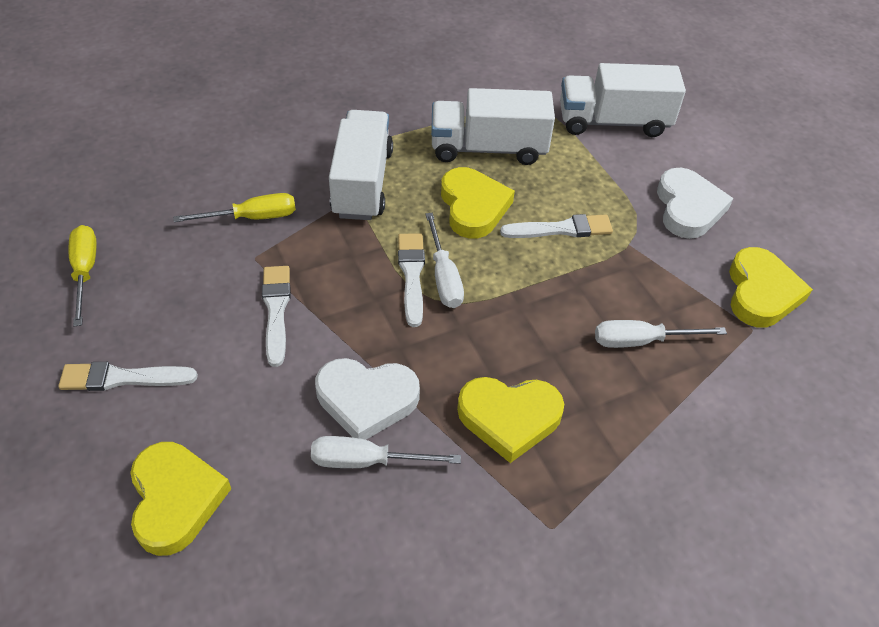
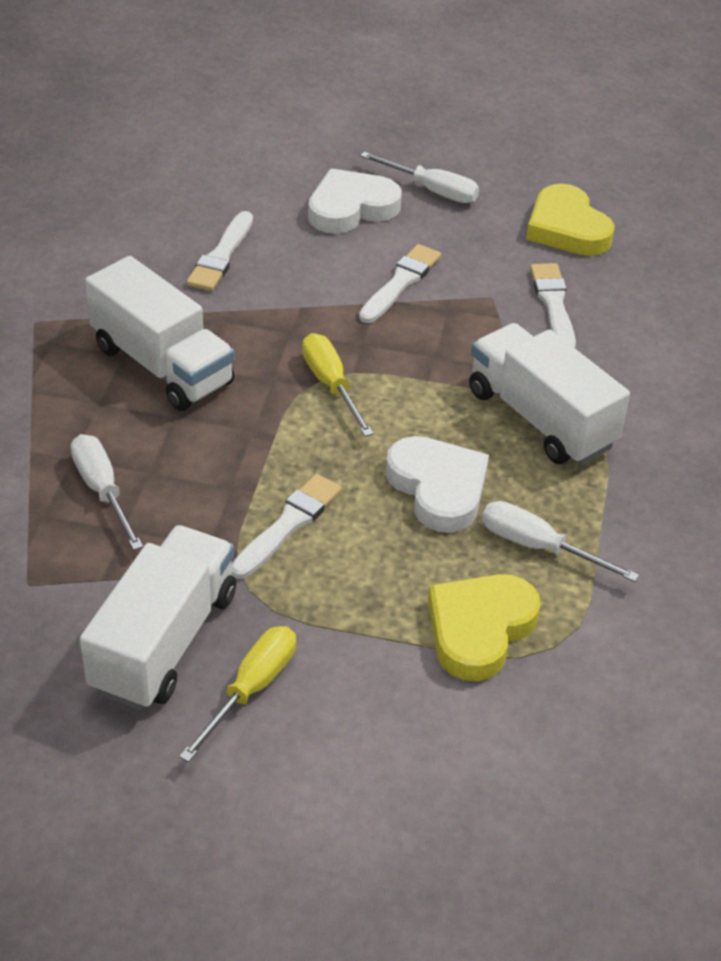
yellow heart: [130,442,231,556] [441,167,515,238] [457,377,564,463] [729,247,813,328] = 4 -> [428,574,540,681] [526,184,615,256] = 2

